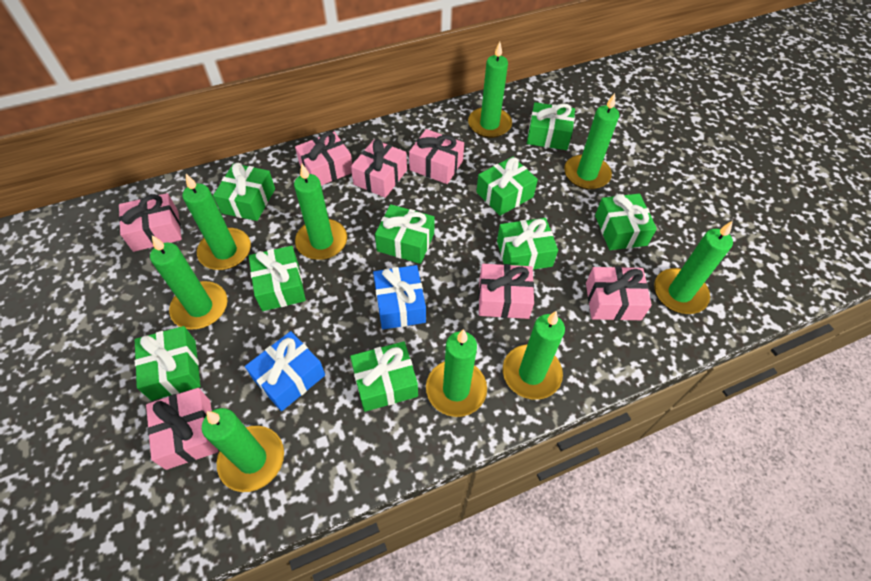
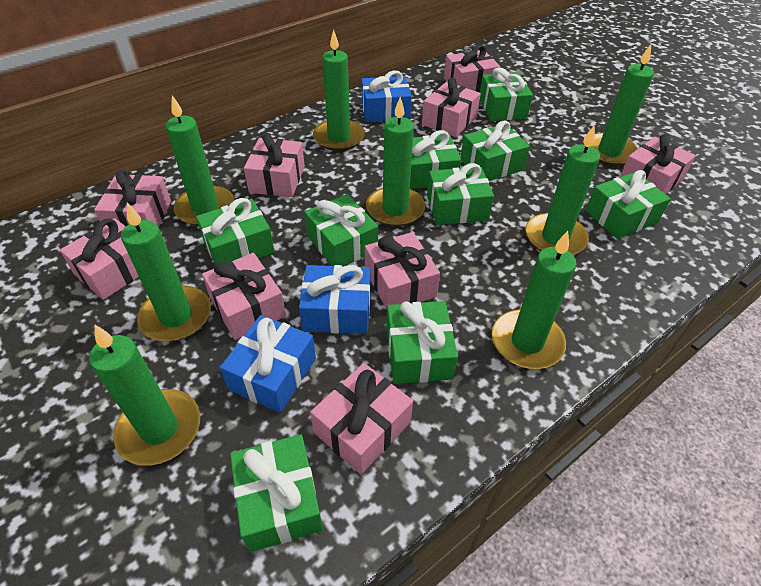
blue gift: [245,331,325,411] [373,265,426,330] = 2 -> [220,315,316,413] [299,265,370,334] [361,71,412,122] = 3
green candle: [150,235,227,330] [182,174,251,270] [202,408,284,492] [294,164,347,260] [426,329,487,417] [468,42,512,138] [503,311,565,400] [564,93,619,190] [654,221,733,314] = 9 -> [89,324,200,466] [121,203,211,342] [166,95,235,226] [313,30,365,151] [366,97,425,227] [492,231,576,369] [525,125,600,255] [591,45,654,166] = 8
pink gift: [119,193,182,252] [146,388,218,470] [295,132,352,186] [351,139,407,198] [409,129,464,184] [479,264,534,319] [586,267,652,320] = 7 -> [60,218,139,300] [94,170,171,227] [202,253,286,340] [244,133,305,197] [310,363,413,474] [365,232,440,310] [422,78,481,137] [444,45,500,92] [620,134,696,194] = 9

